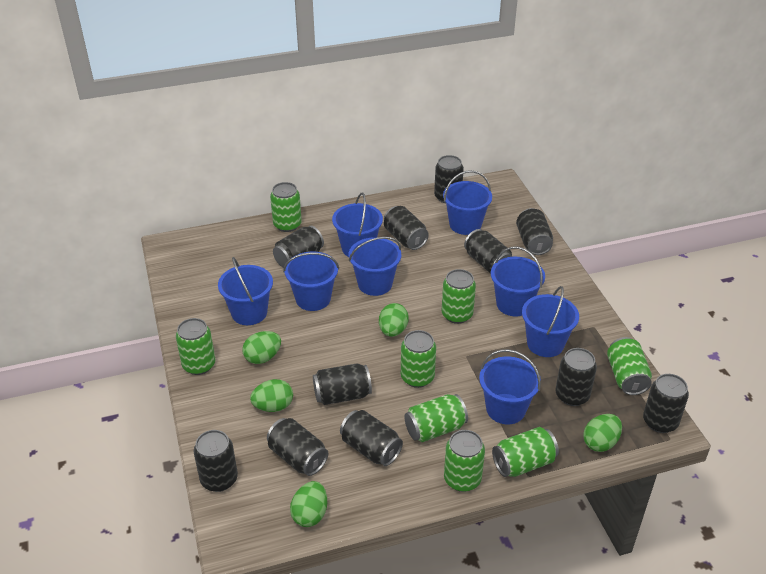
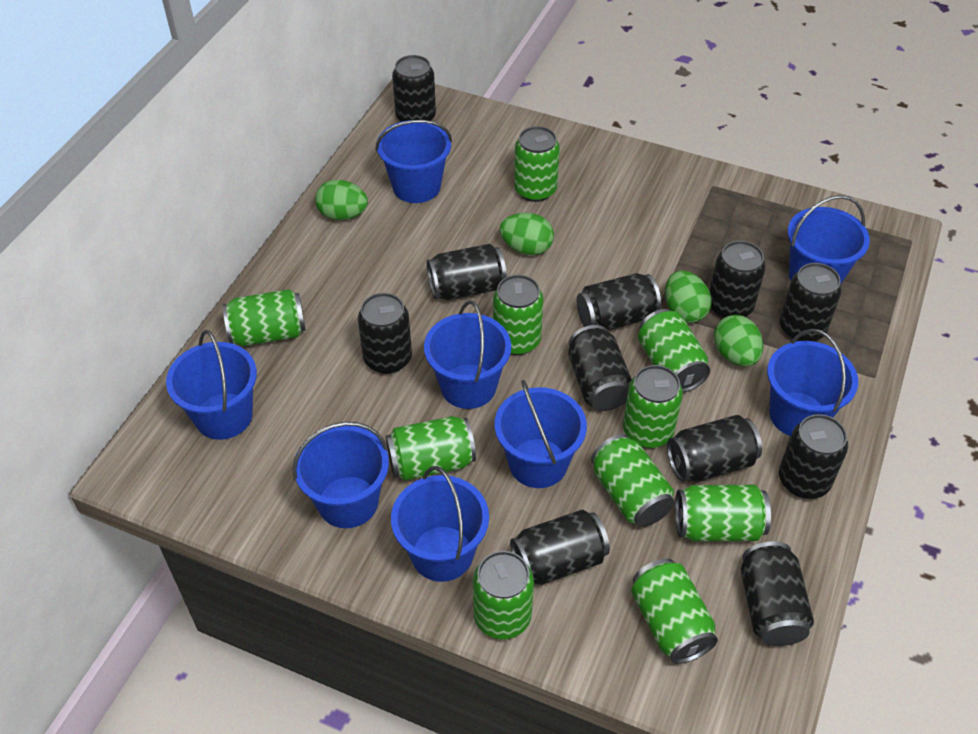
green can: [176,318,215,375] [270,182,302,232] [401,330,436,388] [404,394,468,442] [442,269,476,324] [444,430,485,492] [492,427,559,477] [607,337,652,395] = 8 -> [223,289,306,346] [386,416,476,481] [473,551,534,639] [493,275,543,355] [514,126,560,202] [591,434,674,527] [623,365,683,448] [631,558,718,664] [638,309,710,392] [675,485,771,542] = 10
green egg: [242,331,281,364] [250,379,293,412] [290,481,327,527] [379,303,409,337] [583,414,622,452] = 5 -> [315,180,368,220] [499,213,554,255] [665,271,712,323] [714,315,763,366] = 4

